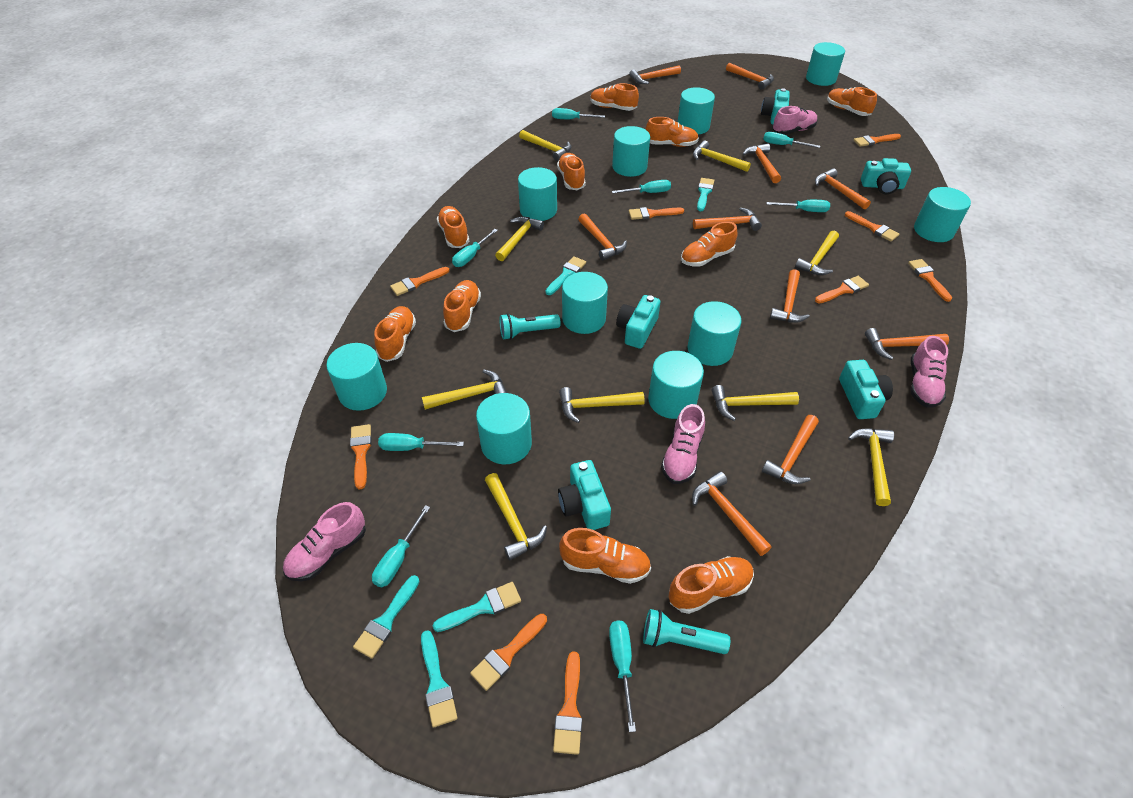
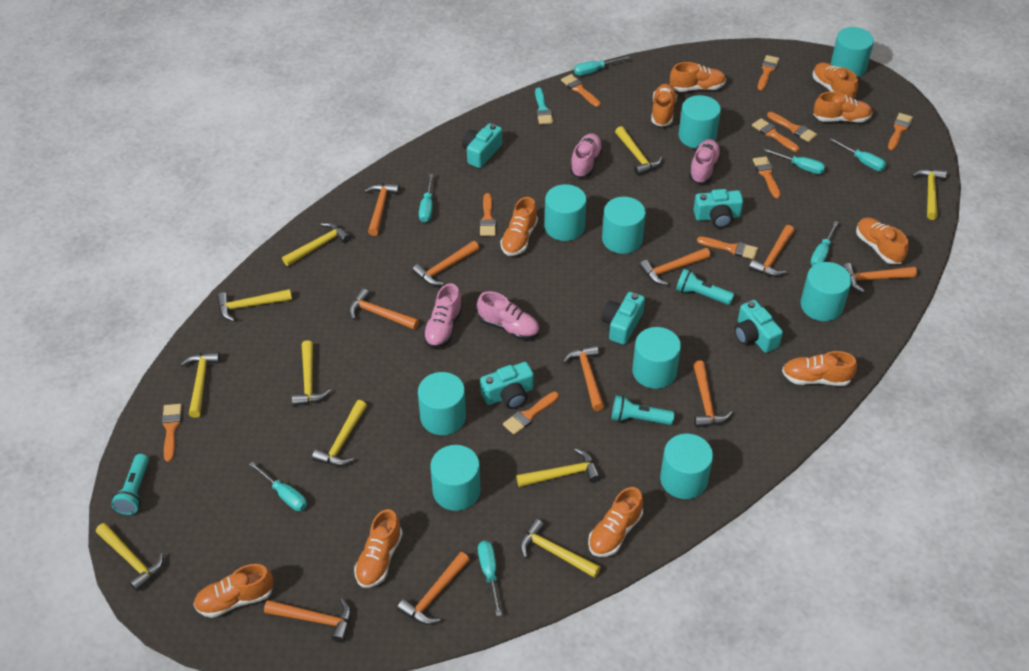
orange brush: [350,424,372,489] [390,267,450,296] [470,614,547,691] [553,651,582,755] [629,207,684,220] [815,276,869,304] [845,211,899,241] [854,134,901,147] [908,259,952,302] = 9 -> [162,404,182,462] [480,193,496,236] [503,392,559,435] [561,74,601,107] [697,237,758,259] [752,118,799,152] [753,156,781,198] [758,55,779,90] [767,112,817,142] [888,113,913,150] = 10
turquoise brush: [353,575,420,659] [421,630,457,728] [433,582,521,632] [545,256,586,295] [697,178,714,211] = 5 -> [535,88,553,125] = 1
turquoise cylinder: [326,343,387,411] [476,393,532,464] [518,167,557,221] [562,272,608,334] [612,126,650,177] [648,351,704,419] [678,87,715,135] [688,301,741,366] [806,42,845,86] [914,187,971,242] = 10 -> [418,372,466,435] [430,445,481,511] [544,184,587,241] [602,197,646,254] [632,327,681,389] [660,433,713,499] [679,95,721,148] [801,262,852,321] [831,27,874,77] = 9
turquoise flashlight: [500,313,561,340] [643,609,730,654] = 2 -> [111,454,149,515] [612,395,675,425] [676,268,734,305] = 3
turquoise screwdriver: [372,505,430,587] [378,433,464,451] [452,229,498,267] [552,108,605,119] [609,620,636,732] [612,180,671,193] [763,132,820,148] [766,200,830,212] = 8 -> [249,462,307,511] [419,174,433,222] [478,541,502,616] [574,56,629,76] [763,148,825,174] [810,221,839,266] [829,138,887,171] = 7
yellow hammer: [422,370,507,410] [485,473,547,560] [495,216,544,261] [519,130,572,161] [559,387,645,423] [693,140,751,172] [711,385,799,421] [795,231,839,275] [848,428,894,506] = 9 -> [96,523,163,591] [181,352,220,418] [217,289,292,321] [282,222,351,266] [292,340,331,406] [312,400,367,466] [516,448,601,487] [520,519,601,578] [615,126,662,176] [912,169,947,220] = 10

